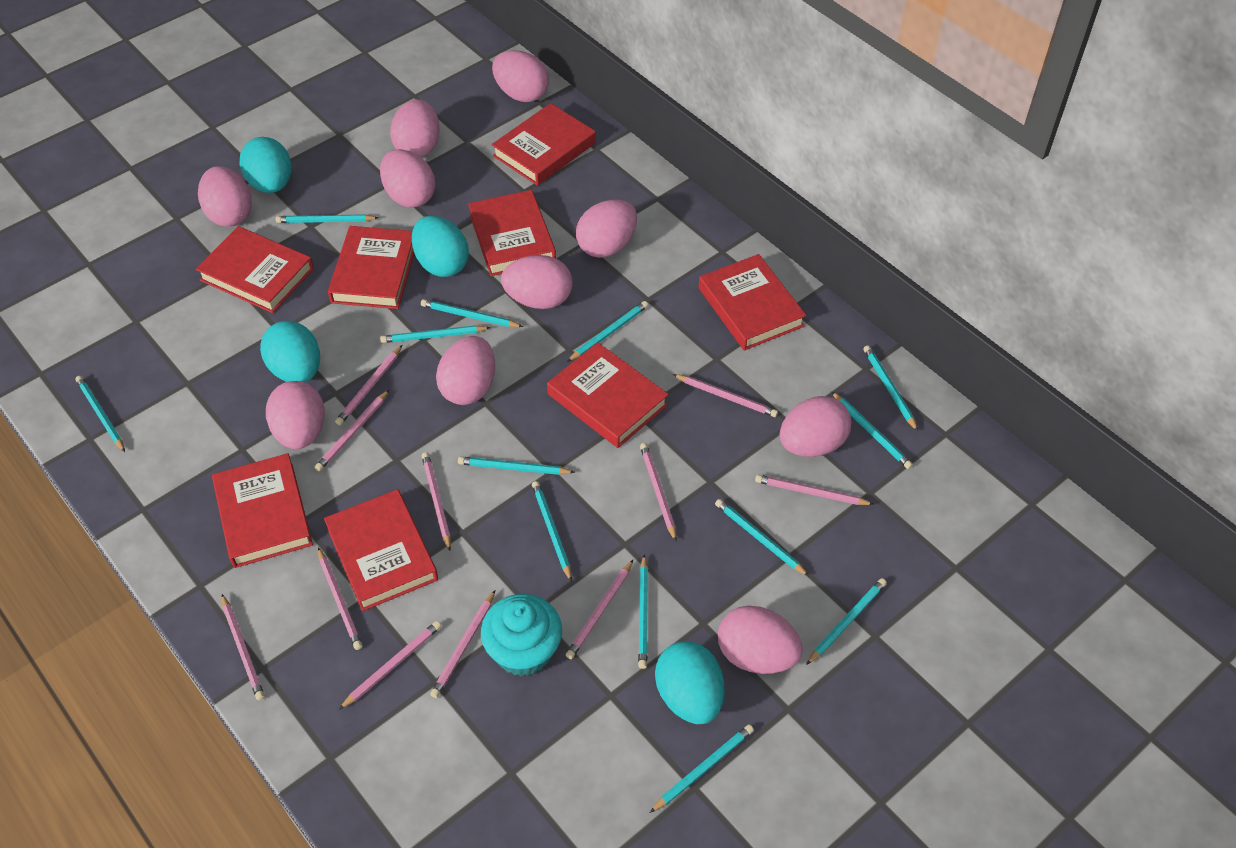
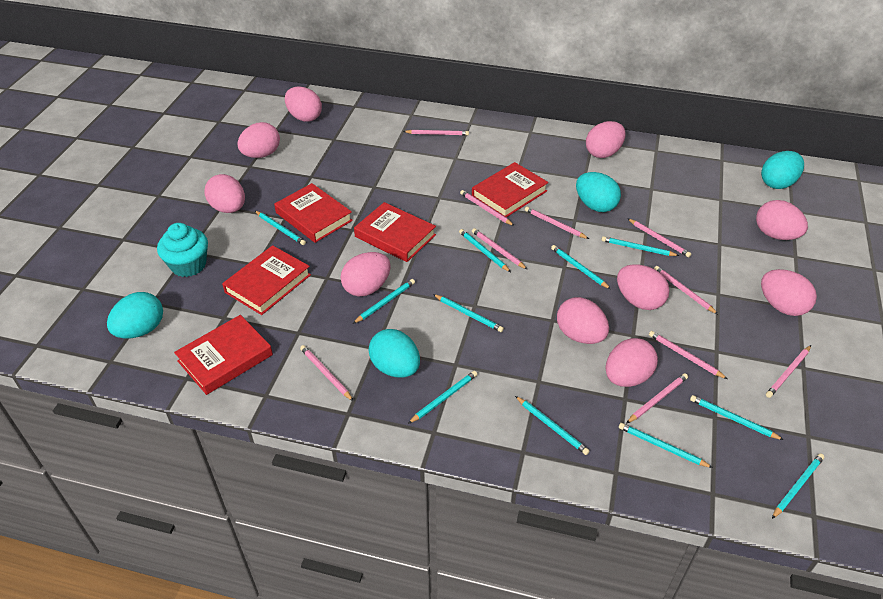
pink pencil: [222,594,265,700] [314,390,389,471] [318,547,362,650] [335,345,402,426] [339,621,441,710] [422,452,451,551] [430,590,495,698] [566,560,633,659] [640,443,676,541] [673,374,778,417] [755,475,874,505] = 11 -> [300,345,353,401] [403,130,469,135] [460,190,514,226] [472,228,528,270] [525,207,589,239] [626,373,688,424] [627,218,691,257] [649,331,727,379] [654,266,718,314] [766,345,811,398] = 10
red book: [196,226,314,313] [212,453,313,568] [324,489,438,611] [328,226,414,309] [468,190,556,276] [492,103,596,186] [547,342,669,448] [699,254,806,350] = 8 -> [174,315,273,395] [222,245,311,315] [274,183,353,243] [354,202,436,262] [472,162,548,217] = 5
turquoise pencil: [75,376,125,452] [276,214,379,223] [380,325,491,343] [421,299,523,327] [458,456,575,475] [532,481,572,582] [567,301,648,362] [638,554,648,669] [650,724,754,813] [715,499,809,576] [806,578,887,665] [831,391,913,469] [863,346,918,431] = 13 -> [255,211,306,245] [353,279,415,324] [408,371,477,424] [433,294,504,332] [459,229,511,272] [515,396,590,455] [551,245,611,289] [601,236,680,256] [619,423,713,468] [690,395,784,440] [772,453,825,519] = 11

